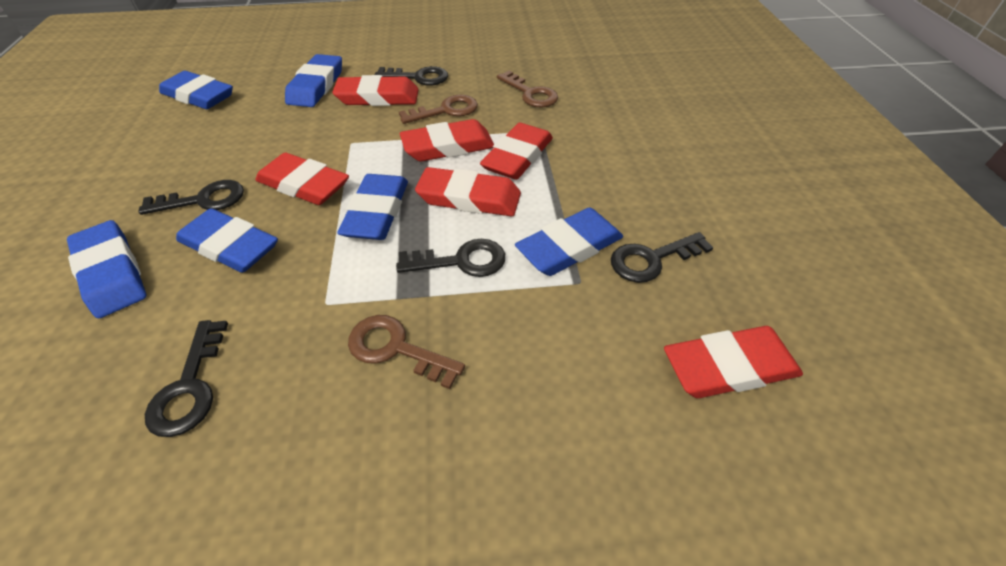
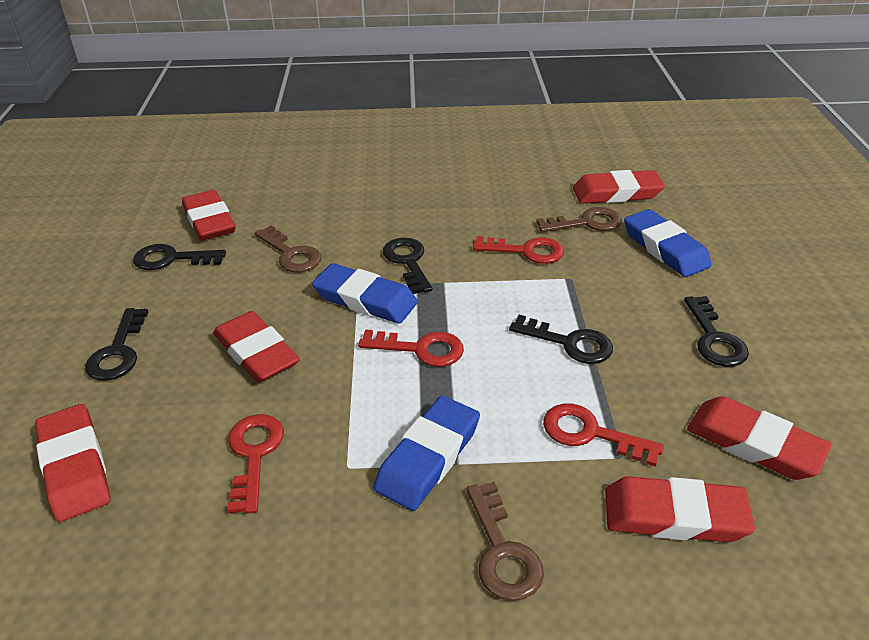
blue eraser: [67,220,146,318] [159,71,233,109] [176,208,278,273] [285,54,342,107] [337,174,408,240] [515,208,623,276] = 6 -> [312,263,418,324] [374,396,480,511] [624,209,712,277] = 3
red key: none = 0 -> [227,414,284,514] [358,329,464,367] [473,236,564,264] [543,403,664,467] = 4

